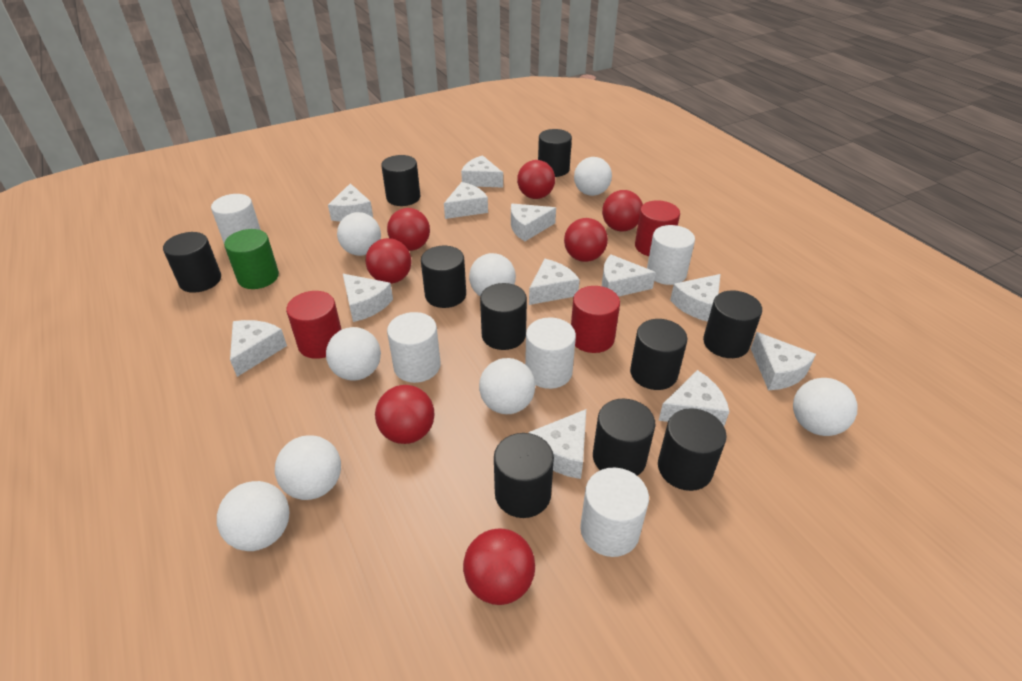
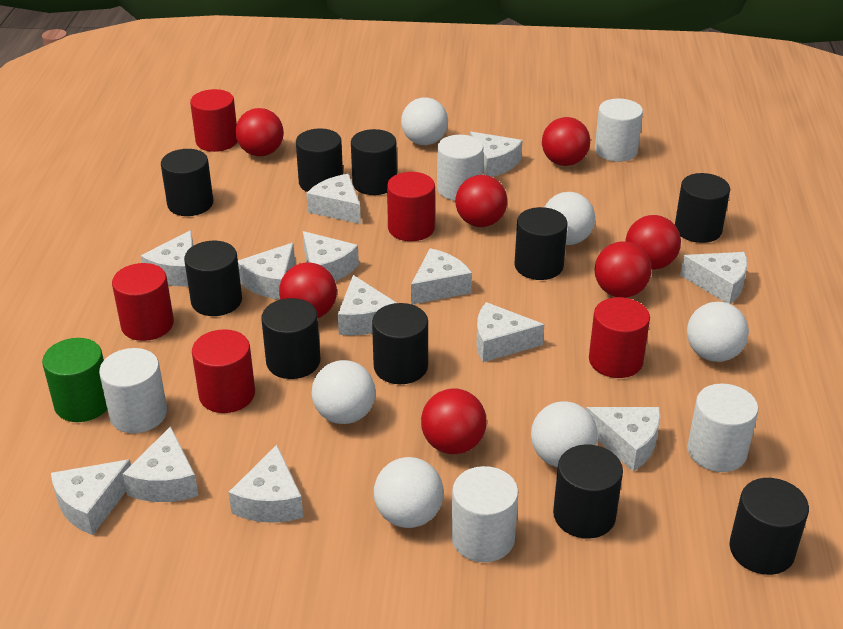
red cylinder: [286,291,342,359] [571,286,620,353] [635,200,680,256] = 3 -> [112,263,174,341] [190,89,237,152] [192,329,255,413] [387,172,435,241] [589,297,650,378] = 5
white ball: [217,481,289,551] [275,435,341,500] [326,327,381,381] [337,212,381,256] [469,253,516,296] [479,358,535,414] [574,157,612,196] [793,378,858,436] = 8 -> [311,360,375,424] [374,457,444,528] [401,97,448,145] [531,401,598,467] [545,192,595,245] [687,302,749,362] = 6
white cheese: [230,320,287,377] [328,183,373,222] [343,274,393,322] [444,182,488,219] [461,155,503,187] [511,204,556,241] [528,409,586,479] [529,259,580,305] [602,254,656,297] [659,370,730,426] [670,274,720,322] [751,332,816,390] = 12 -> [51,459,131,535] [123,426,198,502] [141,230,193,287] [228,445,303,523] [238,243,295,299] [303,231,359,281] [306,174,361,224] [338,275,397,336] [411,248,472,305] [470,132,522,177] [476,302,545,362] [586,407,661,471] [680,252,747,304] = 13

